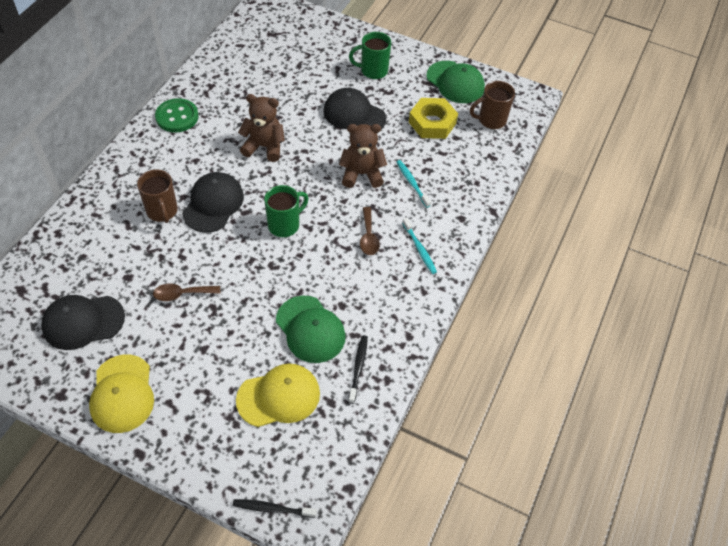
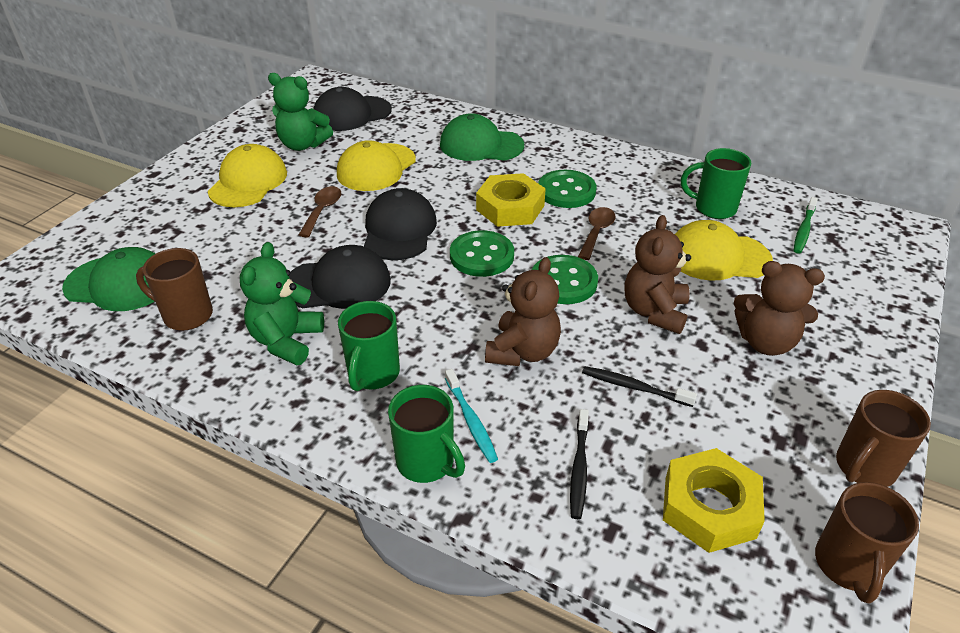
brown mug: [137,170,178,223] [470,81,515,129] = 2 -> [136,248,213,330] [815,482,919,604] [836,390,931,487] = 3
brown teddy bear: [238,94,285,162] [339,124,387,188] = 2 -> [485,257,561,366] [625,215,691,334] [734,261,825,356] = 3
green button: [155,98,198,132] = 1 -> [450,230,514,277] [532,255,598,304] [538,170,596,208] = 3
green mug: [264,185,308,237] [349,32,391,79] = 2 -> [338,301,400,391] [388,385,465,483] [681,148,751,219] = 3
green teddy bear: none = 0 -> [240,242,324,365] [268,73,333,151] = 2
green toothbrush: none = 0 -> [794,197,818,254] = 1
turquoise toothbrush: [396,160,431,208] [402,218,437,274] = 2 -> [445,369,498,463] = 1
yellow cap: [89,354,154,433] [236,364,320,427] = 2 -> [208,144,287,207] [337,140,416,191] [675,220,773,281] = 3
yellow nut: [409,98,458,139] = 1 -> [476,173,546,227] [663,448,765,553] = 2

